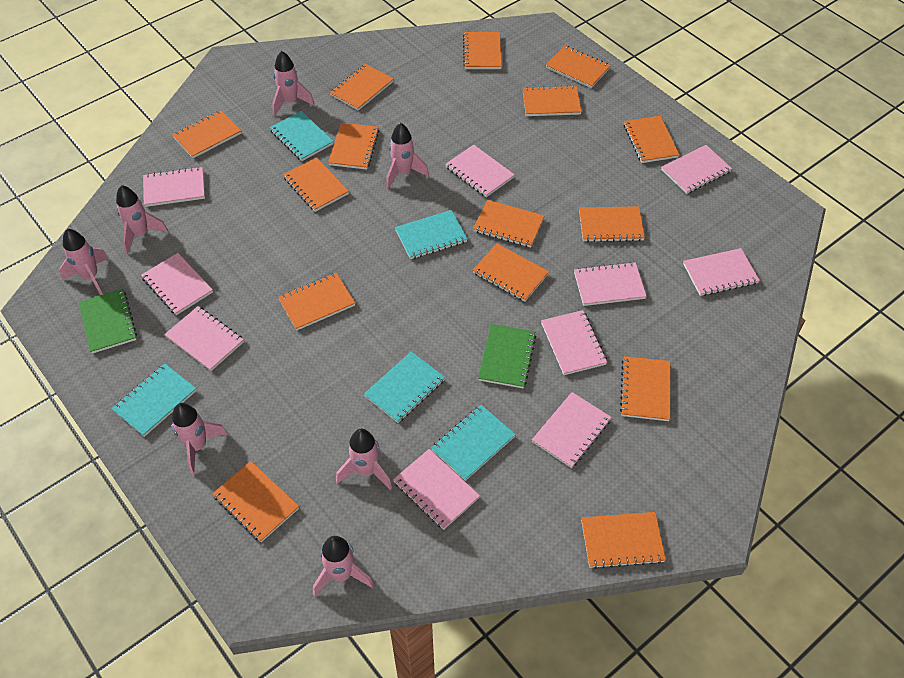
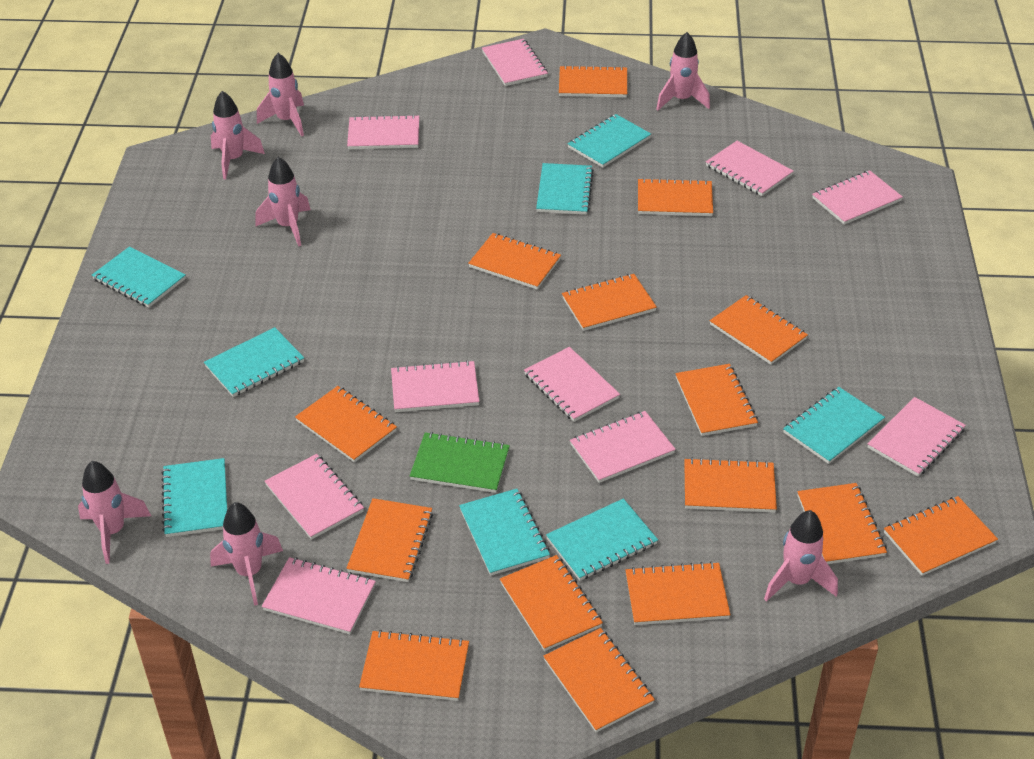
green notebook: [79,289,137,354] [478,324,536,388] = 2 -> [410,432,510,493] = 1
turquoise notebook: [112,364,197,437] [269,111,334,161] [364,351,445,423] [395,210,467,259] [431,405,516,481] = 5 -> [92,246,186,308] [161,458,227,537] [204,327,304,397] [459,489,550,576] [536,163,594,215] [546,498,658,581] [568,114,651,168] [783,387,885,464] = 8

